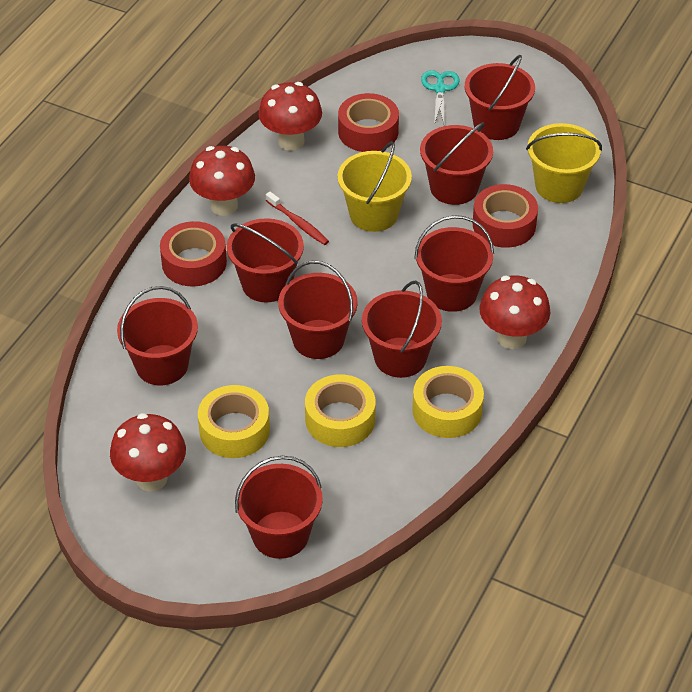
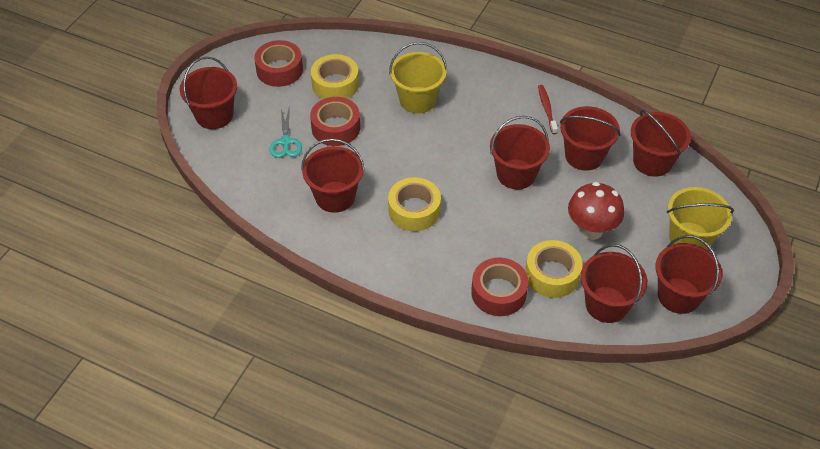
red bucket: [117,286,198,385] [227,218,304,302] [235,456,323,559] [278,261,358,359] [362,280,442,378] [414,215,494,312] [420,122,493,205] [465,55,535,140] = 8 -> [180,57,237,129] [301,139,365,213] [490,116,550,189] [560,106,621,171] [581,244,648,323] [631,110,691,177] [655,235,722,314] = 7
red mushroom: [110,413,186,492] [189,146,255,216] [258,82,322,151] [479,275,550,349] = 4 -> [568,182,624,240] = 1

